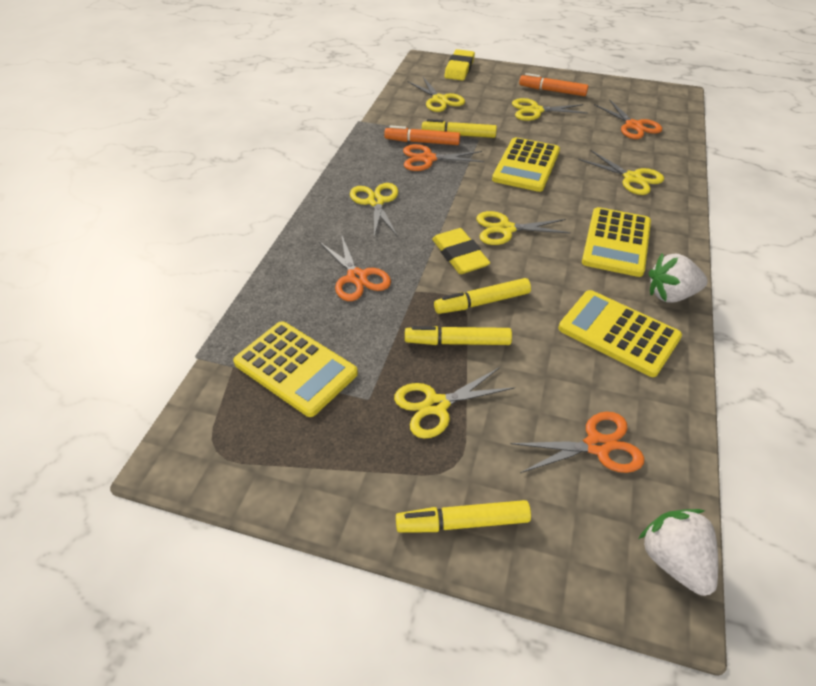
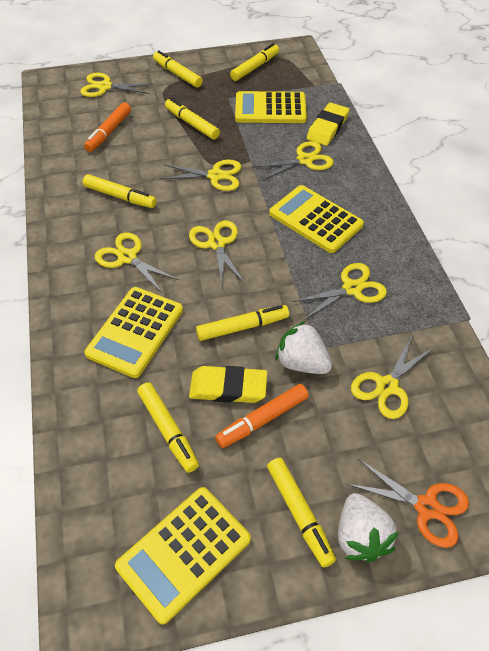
orange scissors: [319,234,391,301] [403,144,484,171] [511,412,644,473] [594,99,662,139] = 4 -> [347,459,469,548] = 1
yellow marker: [396,500,531,533] [405,326,512,345] [422,119,497,138] [434,278,531,314] = 4 -> [83,174,157,208] [137,382,199,473] [153,50,203,88] [165,98,220,139] [196,305,289,341] [230,43,279,81] [267,458,336,568] = 7
yellow scissors: [350,183,398,237] [394,367,515,439] [408,77,465,112] [476,211,571,245] [512,98,588,121] [579,150,664,195] = 6 -> [80,73,153,97] [95,232,179,294] [160,160,241,191] [189,220,245,287] [252,141,334,181] [291,263,387,320] [351,336,434,419] = 7

